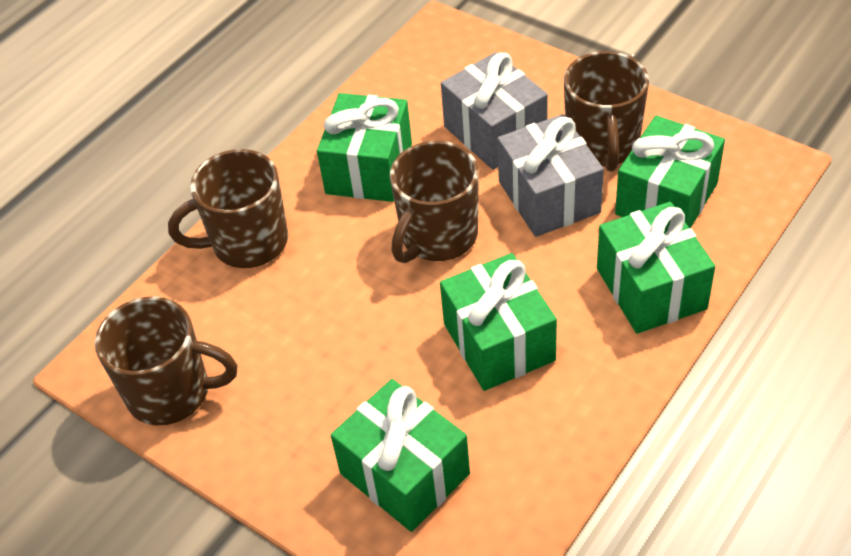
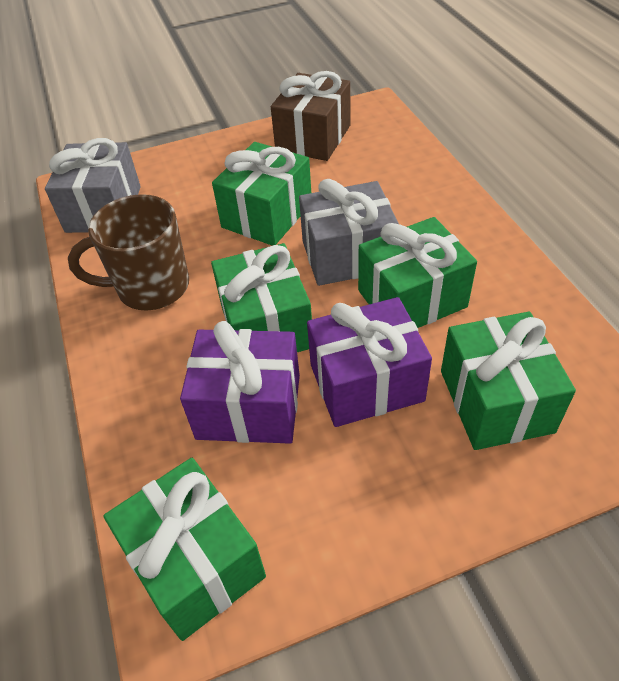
brown gift: none = 0 -> [271,71,351,161] = 1
brown mug: [95,296,237,425] [168,149,288,268] [390,141,479,263] [564,51,649,172] = 4 -> [68,194,189,311] = 1
purple gift: none = 0 -> [180,321,300,444] [307,297,432,427] = 2

